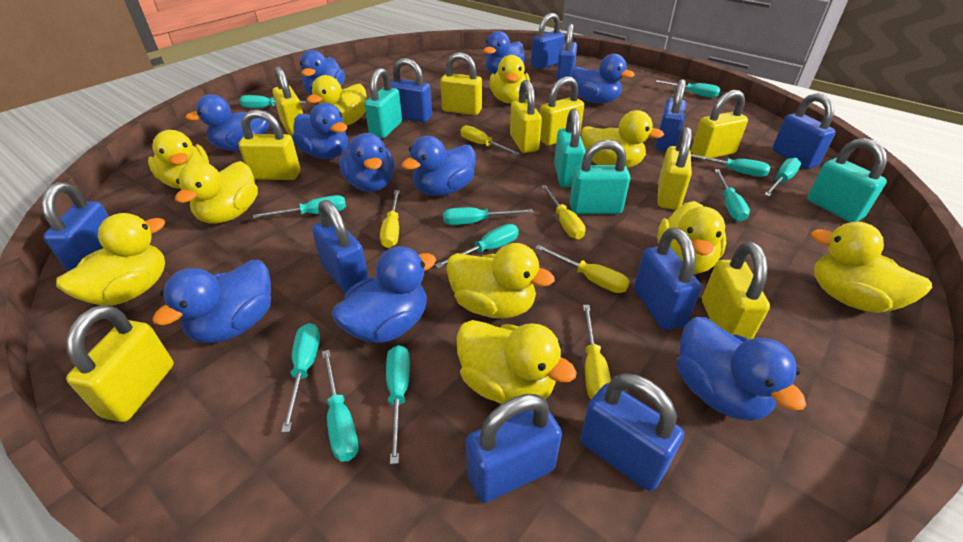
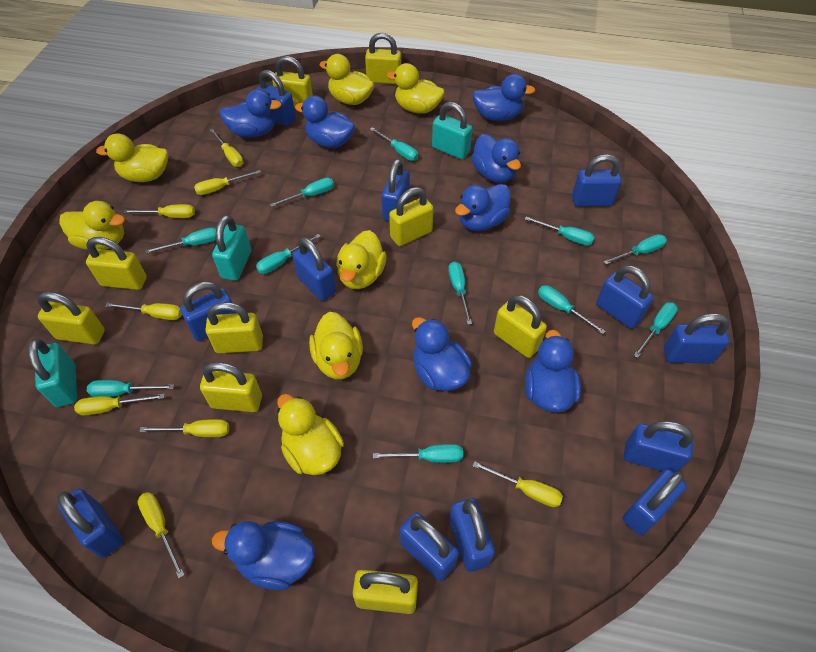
blue duck: [152,260,271,343] [185,94,269,151] [292,103,348,159] [300,50,345,95] [332,246,436,343] [339,133,394,192] [402,136,476,196] [484,31,526,75] [572,54,634,103] [677,317,806,421] = 10 -> [212,521,315,590] [220,89,282,138] [295,96,355,148] [412,317,472,391] [455,184,511,231] [471,134,521,183] [472,74,535,121] [525,330,581,412] = 8
blue padlock: [41,182,109,272] [312,200,369,293] [391,58,432,122] [466,394,562,503] [531,13,565,69] [556,24,577,81] [580,373,684,491] [634,228,702,330] [656,79,686,151] [772,93,836,169] = 10 -> [57,489,123,558] [180,282,235,341] [256,70,296,126] [292,237,336,301] [382,159,410,221] [400,512,459,581] [449,498,495,572] [572,154,622,206] [596,265,654,329] [623,469,687,535] [624,421,694,473] [664,313,730,363] = 12
turquoise padlock: [364,68,402,138] [554,109,586,188] [569,140,630,214] [807,138,887,222] = 4 -> [28,339,77,407] [212,215,251,281] [432,102,473,159] = 3
yellow duck: [56,213,165,305] [148,130,209,188] [175,161,258,224] [307,75,367,125] [446,243,554,319] [456,320,577,404] [489,55,530,103] [581,110,664,168] [657,201,726,274] [811,222,932,313] = 10 -> [59,201,125,250] [96,133,168,182] [277,394,344,475] [309,312,363,379] [320,54,374,105] [336,230,387,289] [386,63,445,114] = 7
yellow screwdriver: [380,190,400,248] [461,125,520,155] [535,245,630,293] [541,185,586,239] [583,305,611,399] = 5 -> [74,394,165,416] [105,303,182,320] [124,204,195,218] [138,492,184,578] [139,419,229,437] [194,170,261,195] [209,129,244,167] [473,461,563,507] = 8

